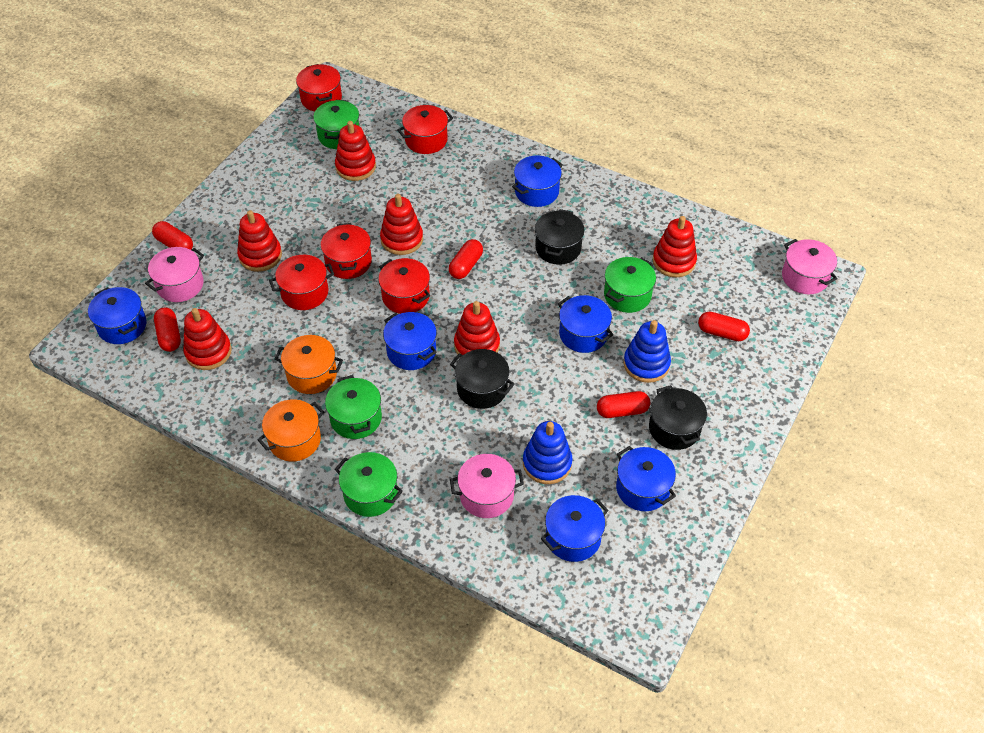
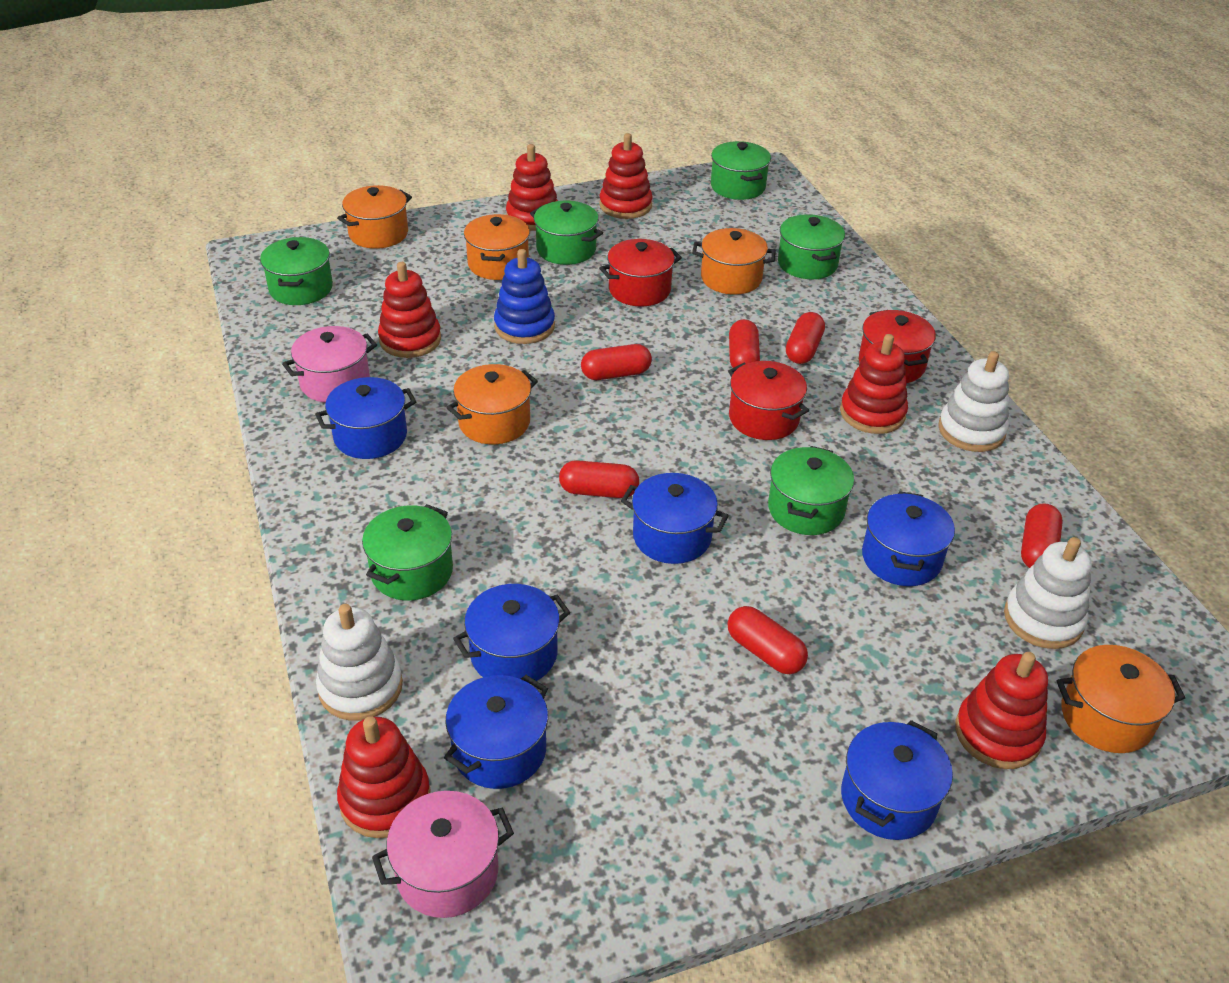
black pot: [450,349,515,409] [535,209,585,265] [649,385,707,450] = 3 -> none = 0
blue stacking toy: [523,421,573,484] [623,320,671,383] = 2 -> [494,249,555,344] = 1
green pot: [313,100,359,149] [325,375,382,439] [335,452,403,517] [604,257,656,313] = 4 -> [260,237,333,305] [362,504,453,601] [530,201,603,265] [711,141,771,200] [768,446,854,535] [778,214,845,279] = 6
orange pot: [257,399,324,462] [275,335,343,394] = 2 -> [337,185,412,249] [446,364,538,444] [464,214,530,280] [692,228,776,295] [1056,645,1185,753] = 5
pink pot: [145,247,204,302] [450,454,524,518] [782,239,838,294] = 3 -> [282,326,377,403] [372,791,514,918] = 2
red capsule: [152,221,193,250] [154,308,181,352] [449,239,483,279] [597,391,650,418] [698,312,750,341] = 5 -> [559,460,639,498] [581,344,652,380] [728,606,808,674] [729,319,760,368] [786,312,825,364] [1021,503,1063,568] = 6
red pot: [269,255,334,310] [296,64,342,111] [321,223,372,279] [378,258,430,314] [397,105,453,154] = 5 -> [599,239,682,306] [728,361,809,440] [859,310,936,383] = 3
white stacking toy: none = 0 -> [316,604,403,721] [938,351,1009,452] [1004,537,1092,649] = 3

